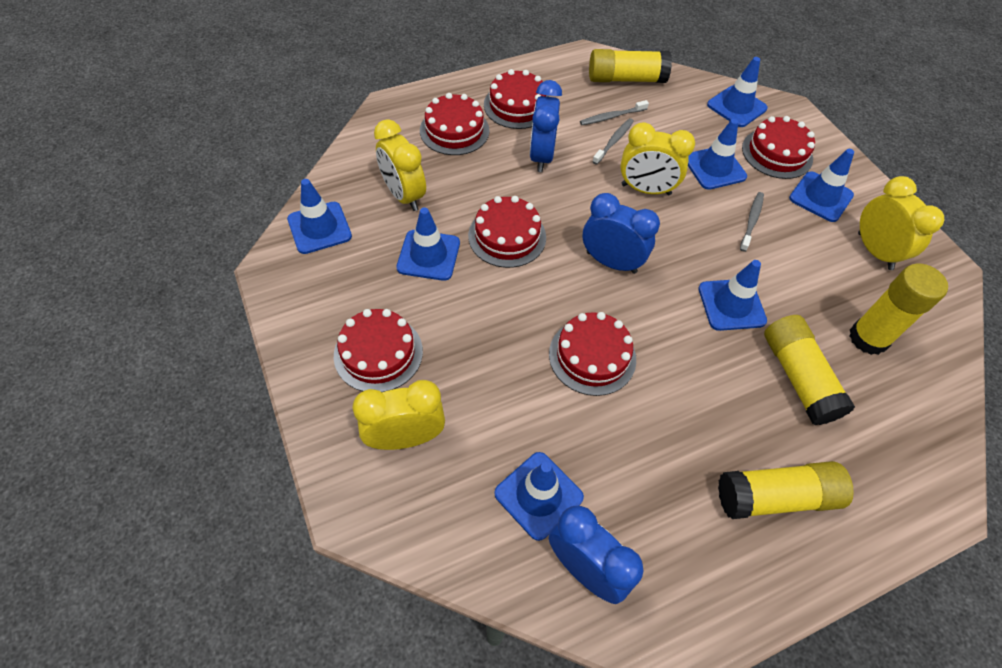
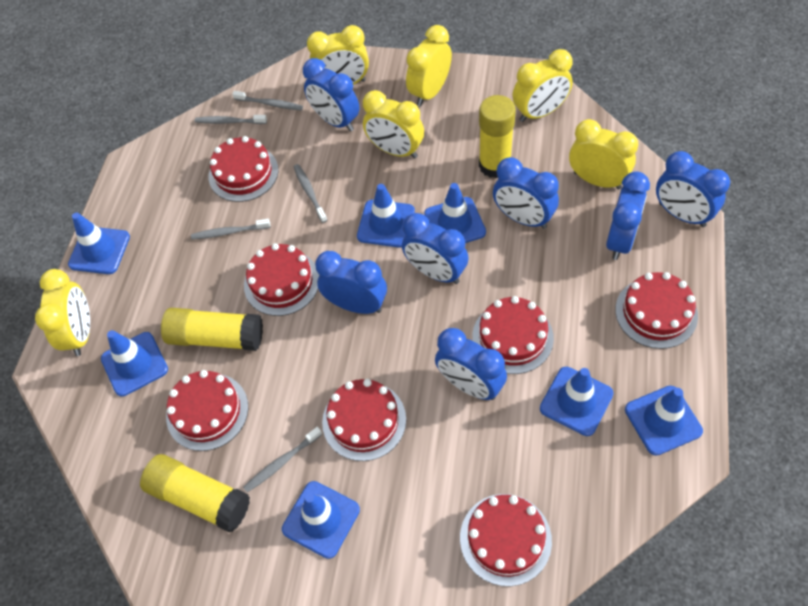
blue clock: [530,80,562,172] [549,506,643,604] [582,193,660,274] = 3 -> [303,58,359,132] [315,251,387,314] [402,213,468,284] [435,328,507,400] [493,157,559,229] [606,171,650,260] [656,151,730,227] = 7
grey toothbrush: [580,100,649,125] [592,118,634,165] [740,192,764,252] = 3 -> [191,219,270,240] [195,115,267,124] [232,91,303,111] [243,427,322,493] [294,164,327,223] = 5
red cake: [334,309,423,392] [420,93,489,155] [468,196,546,268] [484,69,547,129] [549,312,636,396] [742,116,815,179] = 6 -> [166,370,248,451] [209,136,278,202] [244,243,319,316] [322,379,406,461] [460,494,552,586] [472,296,554,374] [615,272,698,349] = 7
yellow clock: [353,380,445,450] [374,119,426,211] [620,122,695,195] [858,176,944,270] = 4 -> [35,269,90,356] [307,25,369,85] [363,90,424,159] [406,25,452,106] [512,49,573,122] [569,119,638,190] = 6
yellow glue stick: [589,49,672,83] [718,461,854,519] [764,315,855,425] [849,264,948,355] = 4 -> [140,454,250,532] [161,308,263,351] [479,95,516,178] = 3

